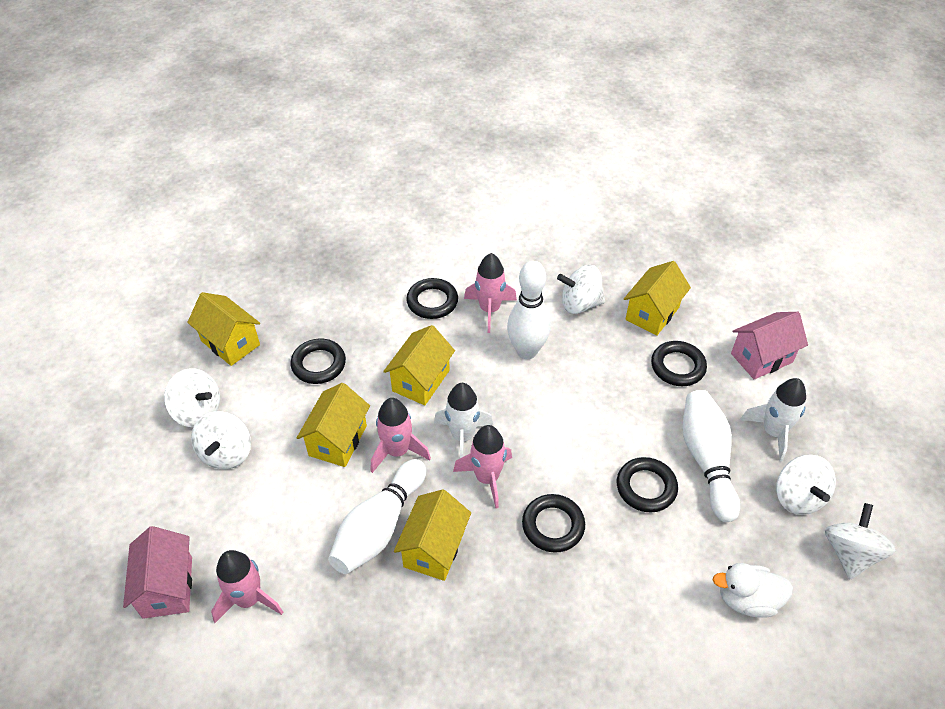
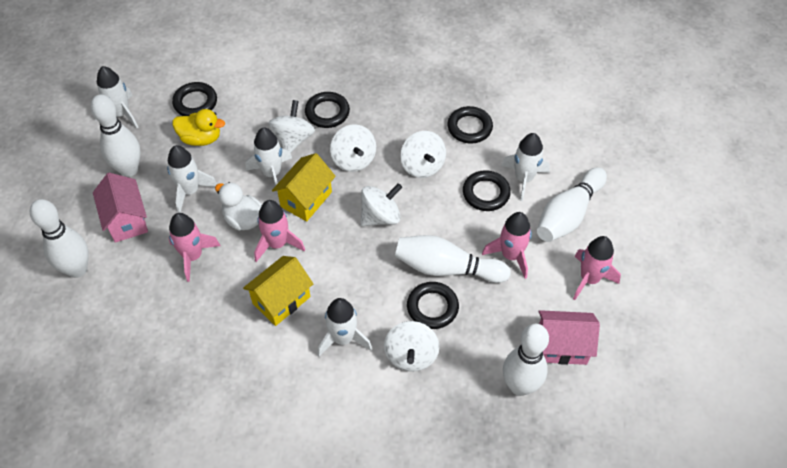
white bowling pin: [328,459,426,574] [507,261,551,359] [683,390,740,522] = 3 -> [30,199,89,278] [91,94,140,177] [395,235,511,283] [503,324,549,396] [537,167,607,242] = 5
white rocket: [434,383,493,458] [740,378,806,461] = 2 -> [95,66,139,128] [167,145,217,213] [246,128,292,193] [317,298,372,357] [501,133,550,201] = 5
yellow duck: none = 0 -> [173,109,225,146] = 1
yellow house: [187,292,260,366] [297,383,370,467] [383,325,455,405] [394,489,471,581] [624,261,691,336] = 5 -> [243,256,314,326] [272,153,336,222] = 2

